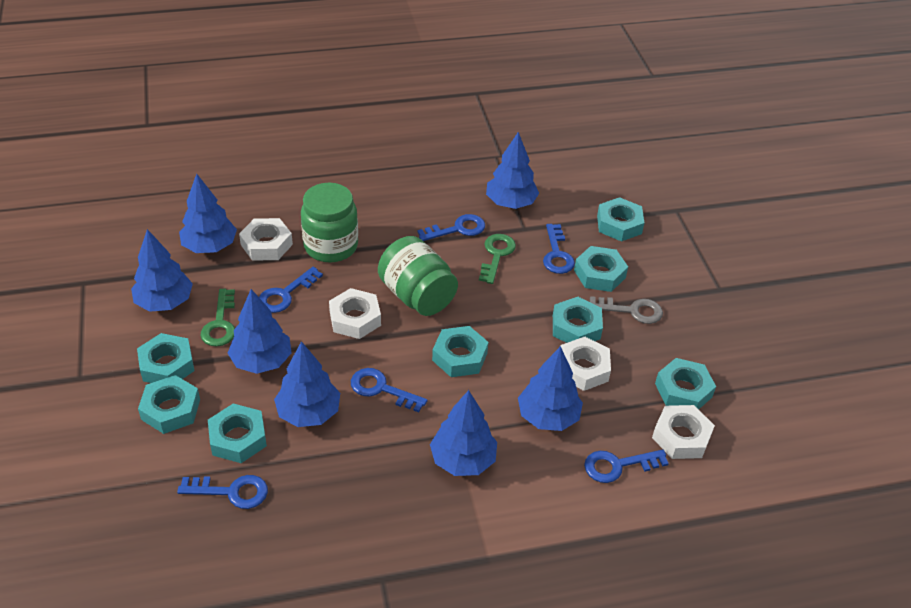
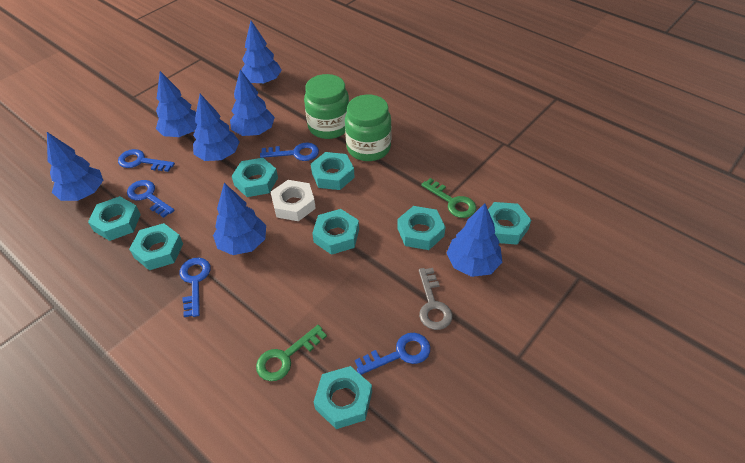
blue key: [177,475,268,509] [259,267,323,313] [351,368,427,412] [417,214,485,241] [543,224,575,274] [584,450,669,483] = 6 -> [118,149,175,172] [127,180,175,218] [180,258,211,317] [260,142,319,161] [355,333,430,375] = 5
white nut: [239,218,293,261] [329,288,381,339] [561,337,611,391] [652,405,715,459] = 4 -> [271,180,316,221] = 1

